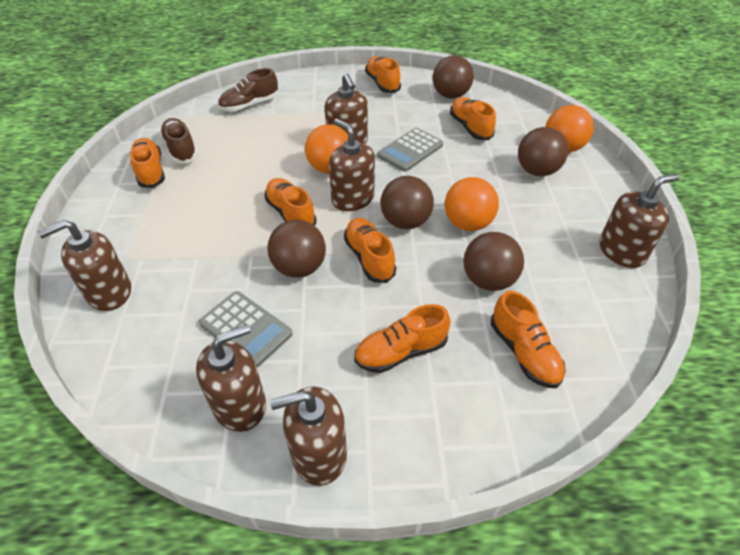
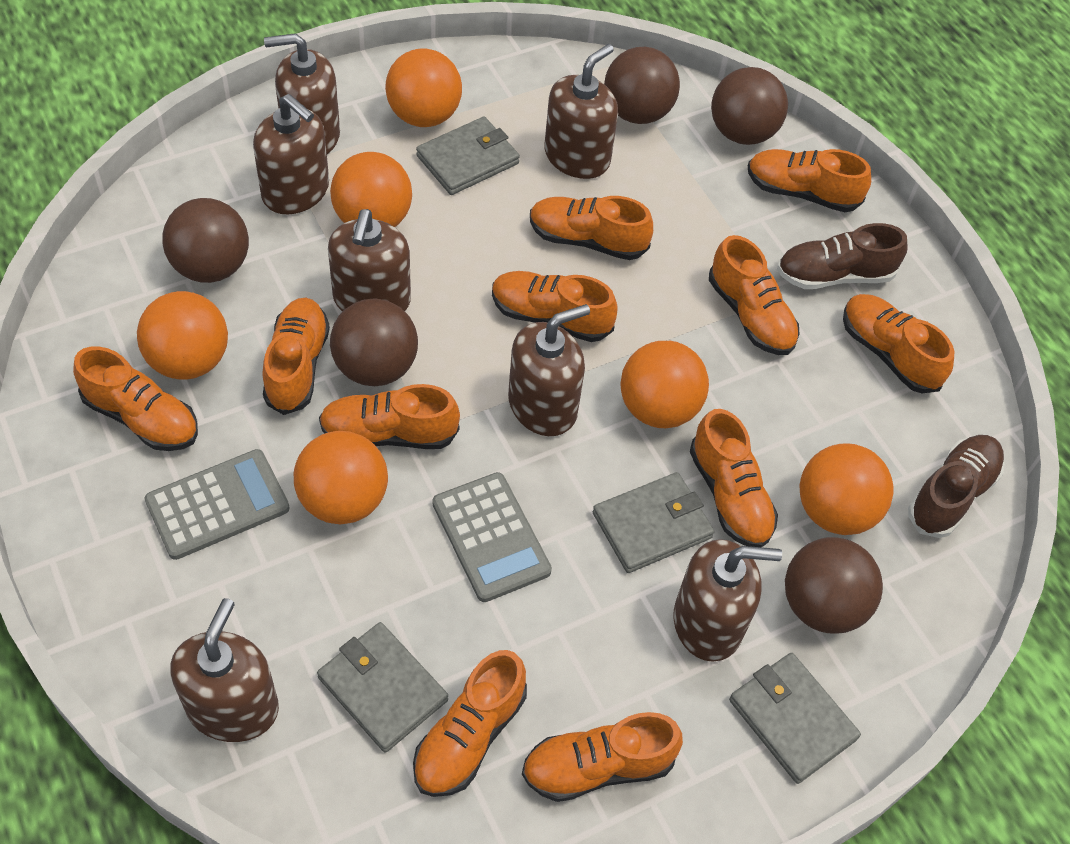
brown soap dispenser: [38,220,131,311] [196,324,266,432] [270,386,347,486] [325,73,368,144] [329,119,375,211] [599,174,680,268] = 6 -> [170,598,279,742] [253,94,329,214] [264,33,340,154] [328,209,411,312] [508,304,590,436] [544,44,618,179] [674,539,782,662] = 7
grey wallet: none = 0 -> [317,622,448,753] [416,117,520,195] [593,472,714,573] [729,653,861,784] = 4
orange ball: [305,124,348,174] [445,177,499,231] [545,105,594,152] = 3 -> [137,291,228,380] [294,431,388,524] [330,152,412,227] [385,48,462,127] [620,341,709,428] [800,443,894,535] = 6
orange shoe: [130,138,165,188] [264,178,317,226] [344,218,396,283] [354,304,451,373] [365,56,401,93] [450,97,496,140] [491,291,566,388] = 7 -> [73,346,198,451] [262,298,330,415] [319,384,460,449] [413,650,527,797] [492,271,618,342] [522,712,683,802] [530,196,653,260] [690,409,778,547] [709,235,800,355] [748,149,871,212] [843,294,954,393] = 11

